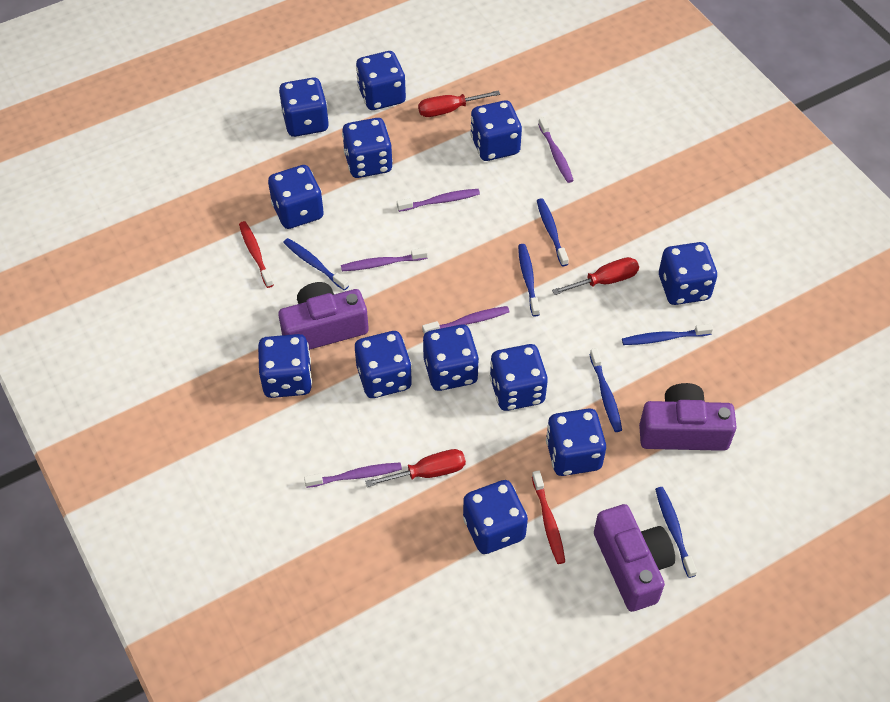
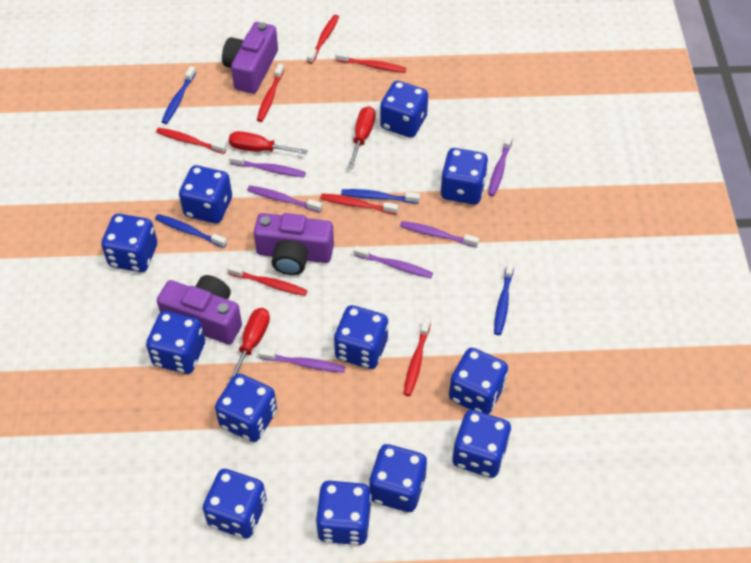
blue toothbrush: [283,238,349,291] [518,244,540,317] [537,198,569,266] [589,348,622,432] [622,324,713,345] [655,487,697,578] = 6 -> [155,214,227,248] [162,66,196,124] [341,189,420,204] [494,261,514,335] = 4
purple toothbrush: [304,462,402,488] [341,248,428,271] [397,189,480,212] [422,306,509,334] [538,117,574,183] = 5 -> [229,154,306,177] [247,186,322,213] [259,348,346,373] [354,246,433,278] [400,221,479,248] [488,133,513,196] = 6
red toothbrush: [239,221,274,288] [532,470,565,564] = 2 -> [156,128,226,154] [227,264,307,296] [257,64,284,122] [307,15,339,64] [320,193,398,215] [335,51,406,73] [403,318,431,396] = 7

